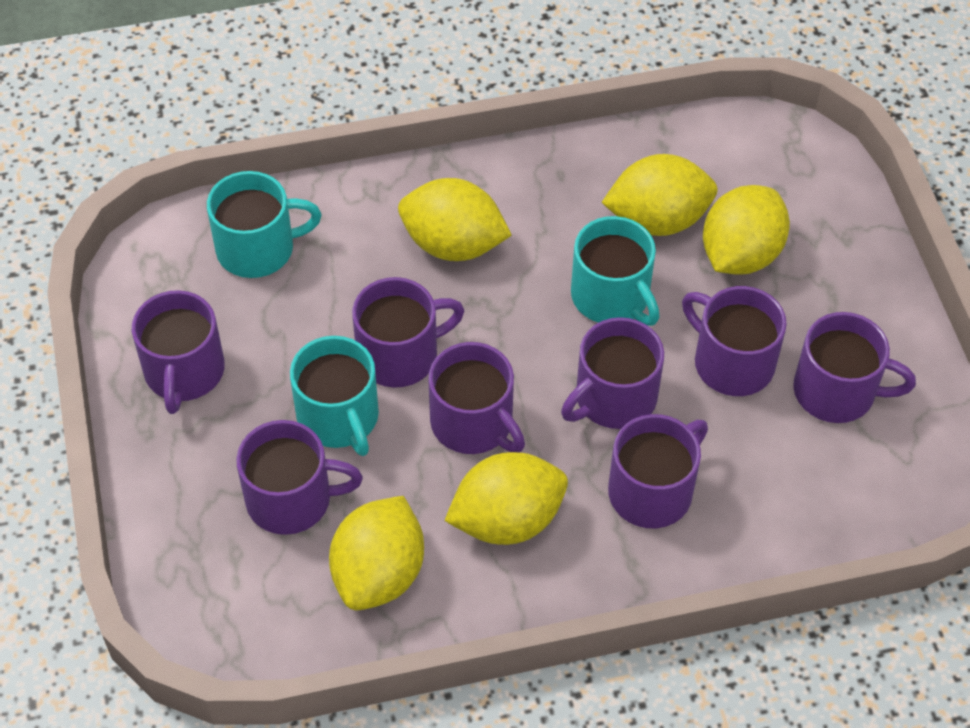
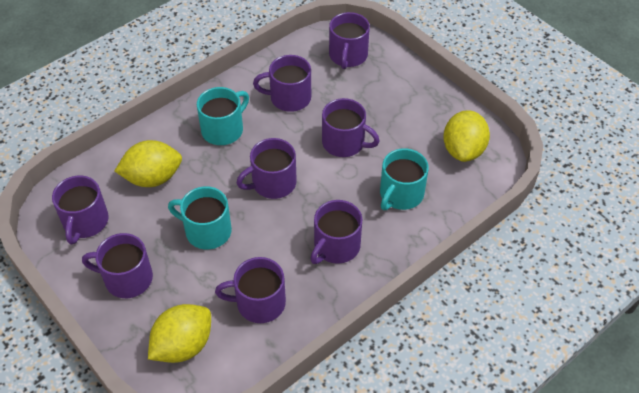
yellow lemon: [329,496,424,610] [398,178,512,261] [444,452,568,545] [601,154,718,236] [703,185,790,275] = 5 -> [115,140,182,187] [148,304,211,363] [443,110,490,162] = 3

